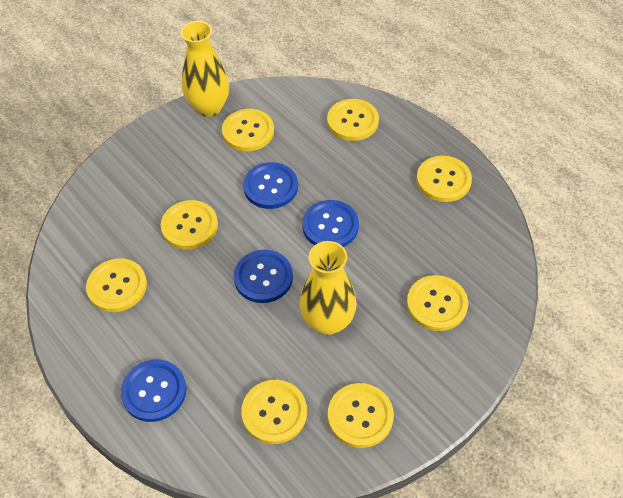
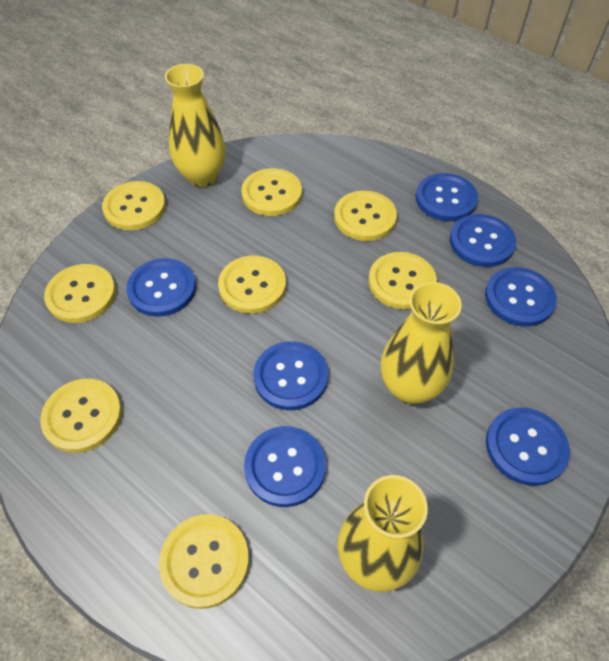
blue button: [121,359,187,422] [234,250,293,303] [243,162,298,209] [302,200,359,247] = 4 -> [126,258,196,317] [244,426,326,507] [253,341,328,410] [416,173,478,221] [450,214,516,267] [485,267,557,327] [486,407,570,486] = 7
yellow vase: [181,21,229,117] [299,241,357,335] = 2 -> [165,64,226,187] [338,475,428,592] [381,282,462,404] = 3

